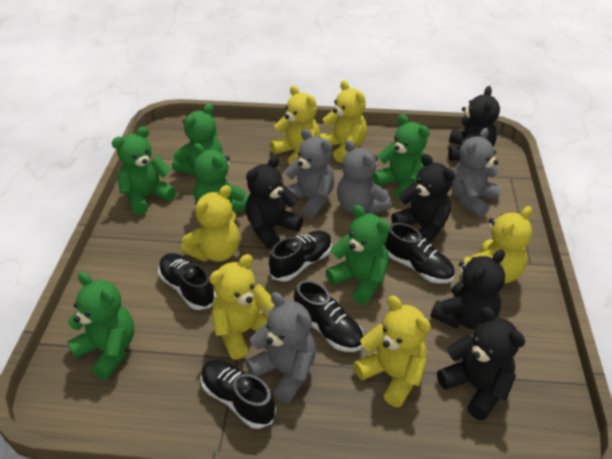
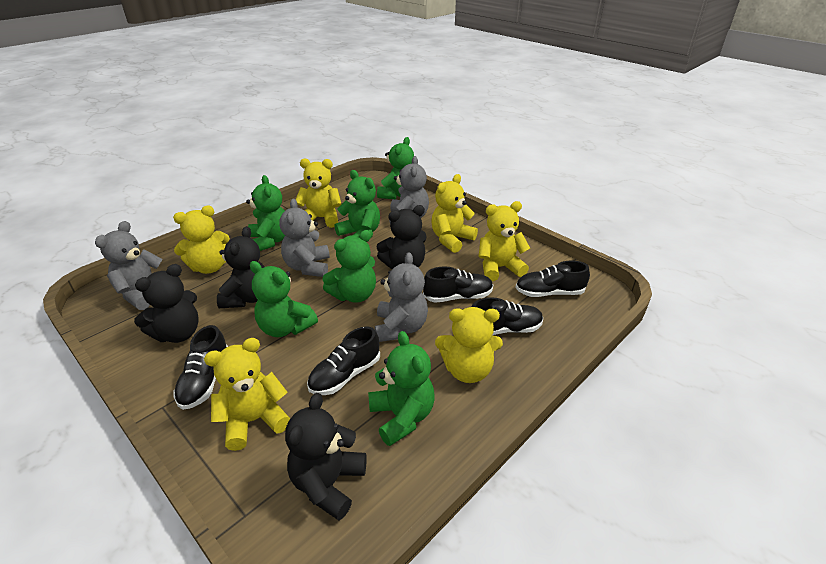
black teddy bear: [245,156,303,249] [391,154,455,243] [430,249,505,330] [437,306,525,420] [448,86,500,160] = 5 -> [134,264,199,343] [217,226,265,308] [285,393,367,521] [376,205,427,269] = 4

